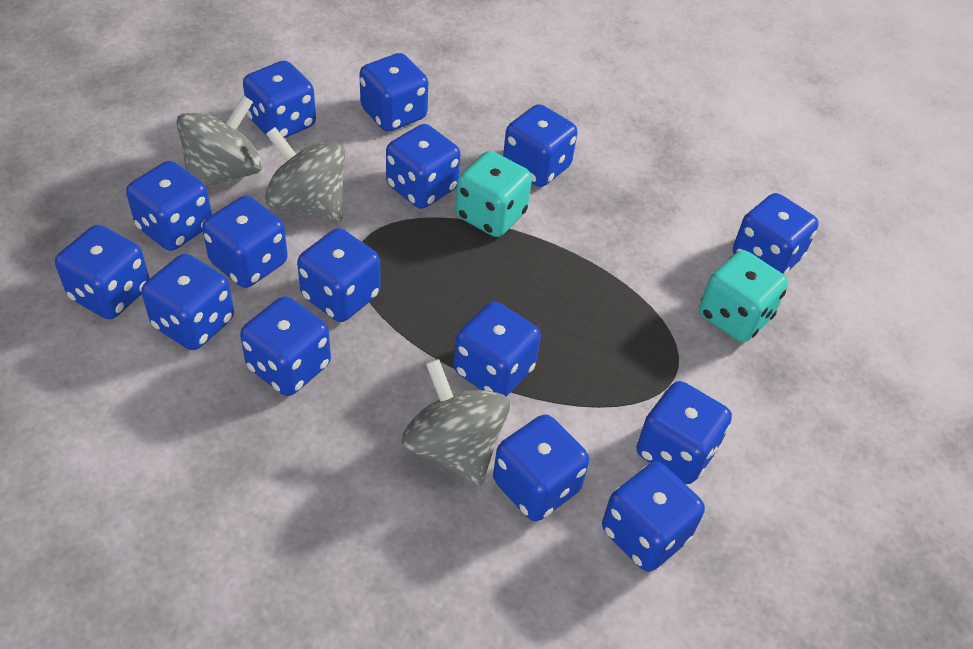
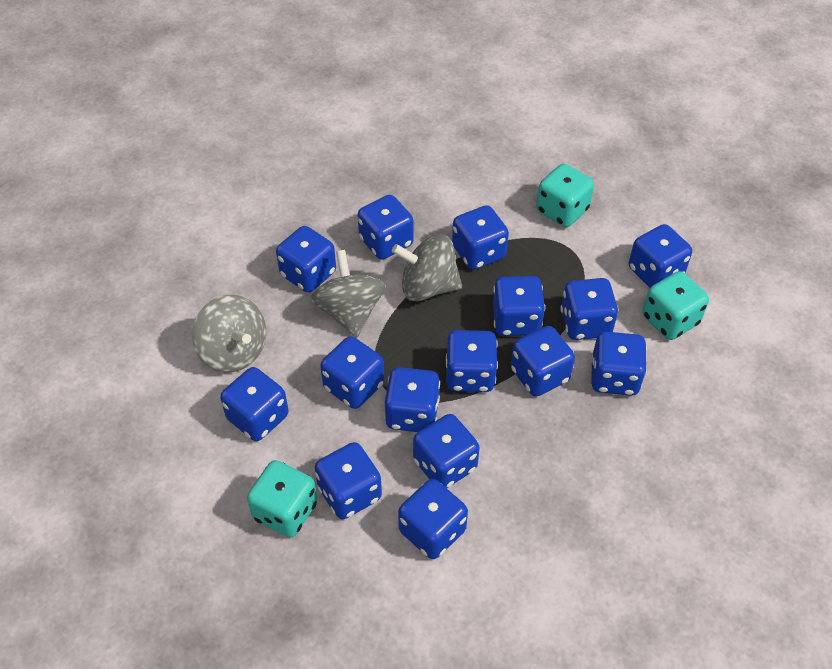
turquoise dice: [455,151,532,237] [699,250,788,342] = 2 -> [247,460,318,537] [536,164,594,227] [642,271,709,340] = 3

